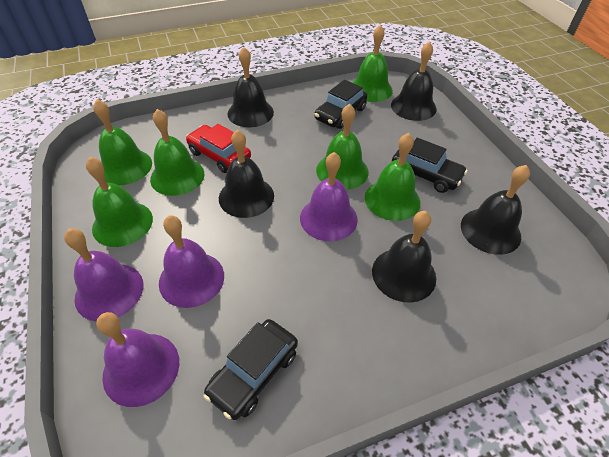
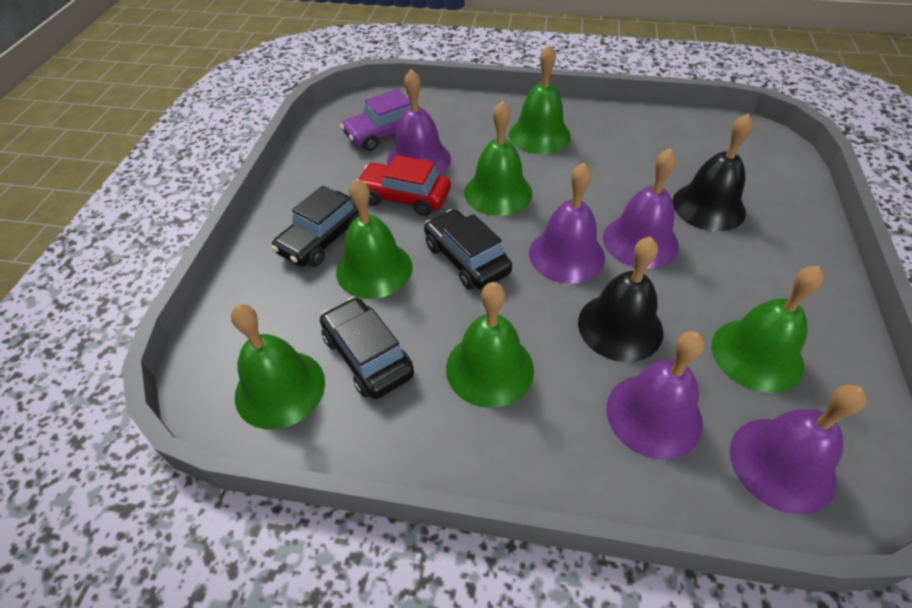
black bell: [219,130,274,218] [228,47,274,127] [372,211,436,303] [391,41,437,121] [461,165,530,255] = 5 -> [578,237,663,362] [673,113,753,231] = 2
purple bell: [64,228,143,322] [96,312,179,407] [159,215,224,308] [300,152,358,241] = 4 -> [387,69,451,175] [529,163,605,284] [603,148,679,269] [606,331,705,460] [730,384,867,514] = 5
purple car: none = 0 -> [340,89,419,151] = 1

